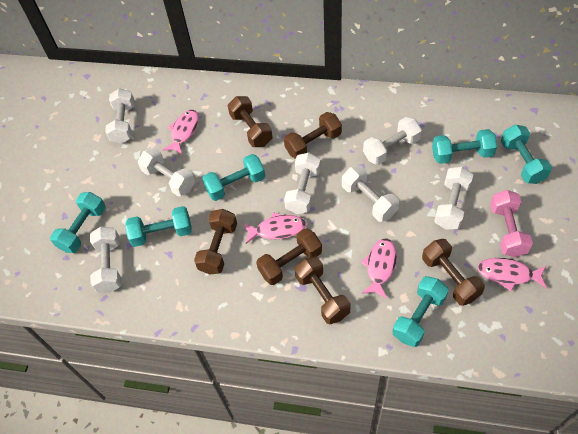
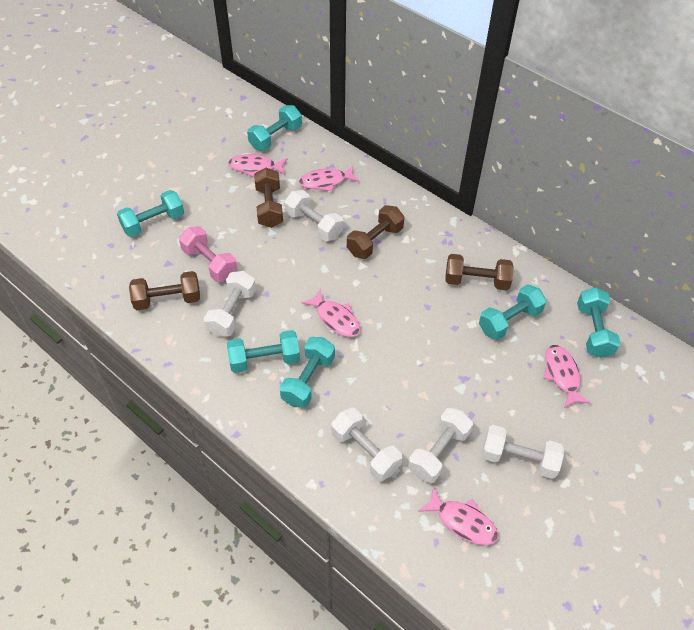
brown dumbbell: [194,209,237,275] [228,96,273,147] [256,228,322,285] [284,112,342,159] [295,257,351,324] [422,239,485,306] = 6 -> [129,271,200,310] [254,168,283,228] [347,205,405,259] [445,254,514,290] = 4
pink fish: [163,110,199,154] [243,212,306,244] [361,239,397,299] [477,258,547,291] = 4 -> [228,154,287,177] [299,166,359,192] [302,290,360,337] [418,487,498,545] [544,345,591,408] = 5
white dumbbell: [90,227,122,293] [105,88,135,144] [138,148,195,196] [284,153,321,214] [342,165,399,222] [363,117,422,165] [434,167,473,229] = 7 -> [204,271,256,337] [284,190,343,241] [331,408,402,481] [408,408,473,483] [482,425,564,479] = 5

